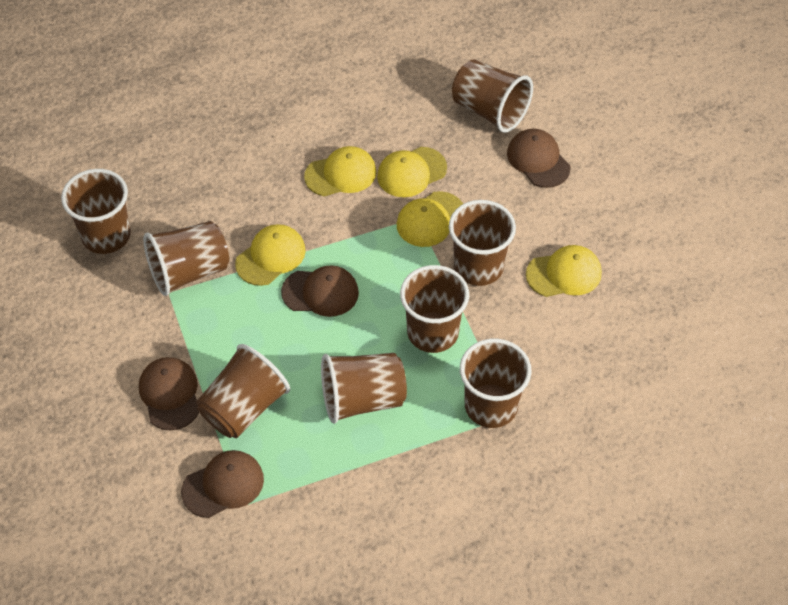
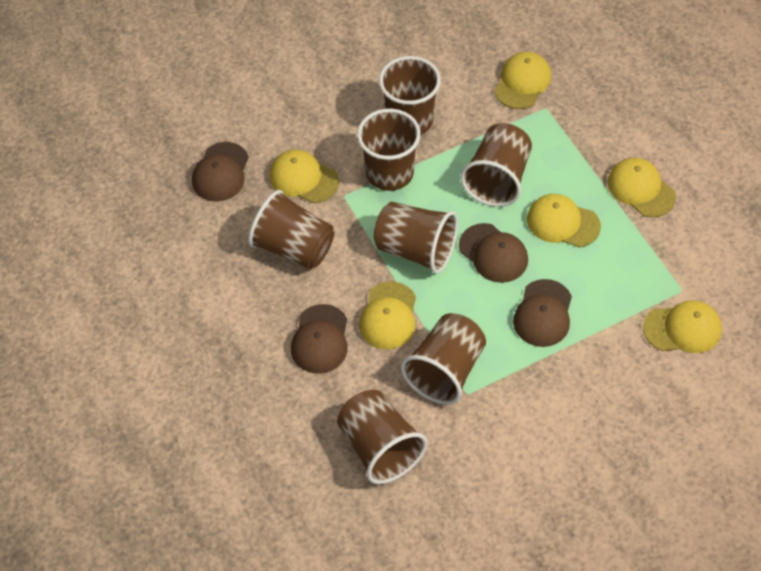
brown cup: [61,169,131,254] [143,221,229,296] [196,344,290,438] [321,353,407,424] [400,265,469,353] [449,200,516,286] [452,59,533,133] [460,339,532,428] = 8 -> [248,190,334,270] [337,390,427,484] [357,109,421,191] [374,202,458,274] [379,56,441,135] [401,313,486,404] [460,123,532,207] = 7
yellow cap: [235,224,306,286] [304,146,376,196] [377,147,447,197] [396,191,463,247] [526,245,602,297] = 5 -> [269,150,339,203] [359,282,416,349] [494,52,551,109] [527,194,601,248] [608,158,676,217] [643,300,722,353] = 6

